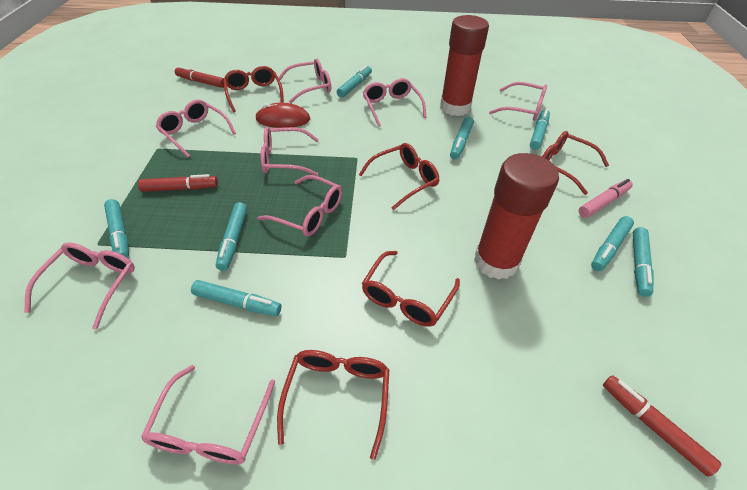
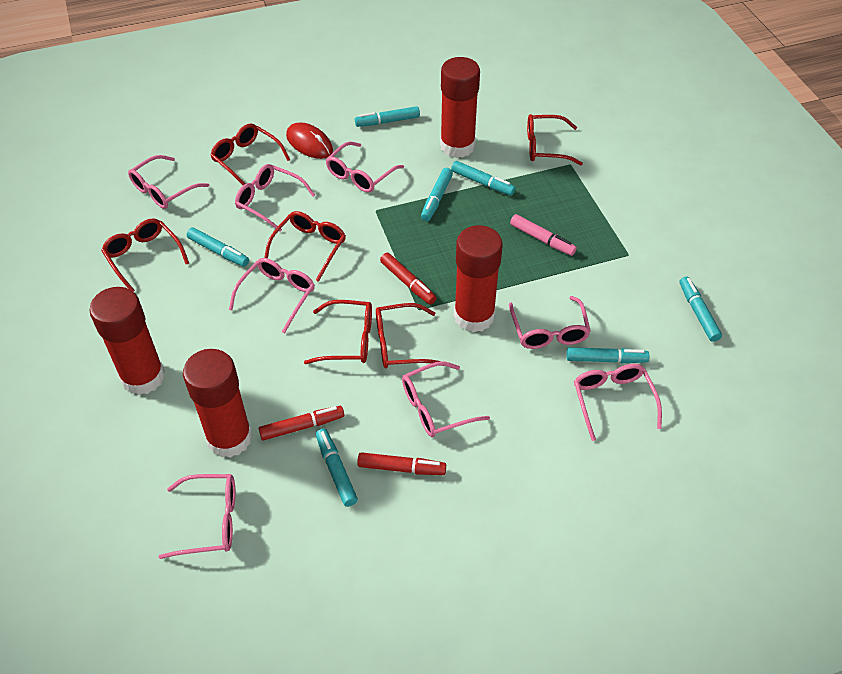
red glasses: [223,66,284,112] [277,350,390,460] [359,143,439,210] [362,251,460,327] [542,131,609,195] = 5 -> [101,218,189,292] [210,124,290,185] [264,211,346,282] [304,300,372,364] [376,303,442,368] [527,114,583,166] = 6
red glue stick: [440,15,489,116] [474,153,559,280] = 2 -> [89,287,165,395] [183,349,253,458] [440,57,480,158] [454,225,503,333] = 4
turquoise marker: [104,199,129,258] [191,280,282,316] [216,202,247,271] [337,65,372,98] [450,117,474,160] [530,109,550,150] [591,216,634,271] [633,227,654,297] = 8 -> [187,227,249,267] [316,429,358,507] [355,106,420,127] [421,168,453,221] [451,161,516,195] [566,347,649,363] [680,277,722,342] = 7

